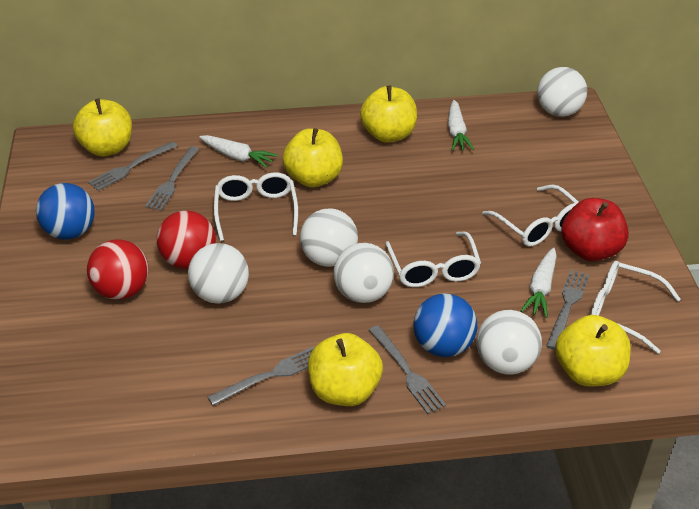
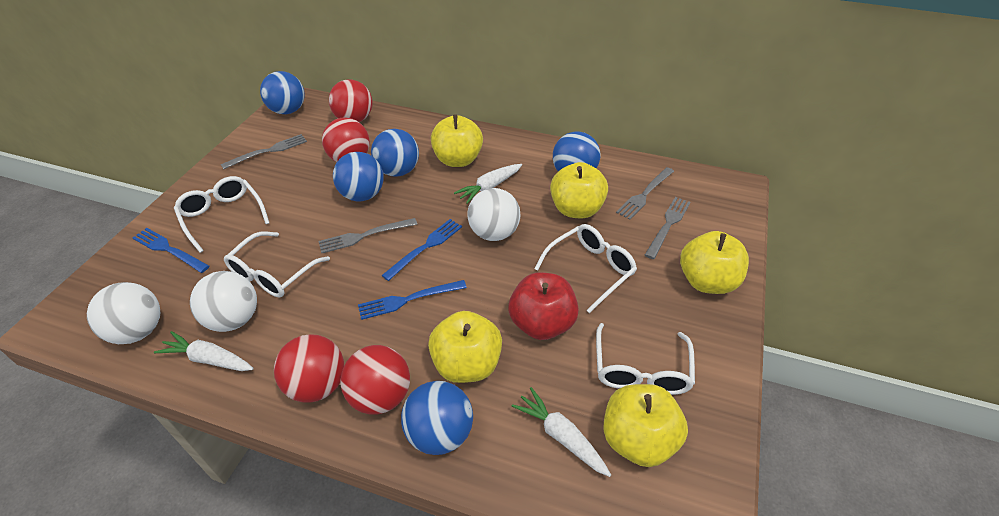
blue ball: [36,183,95,240] [413,293,477,357] = 2 -> [260,71,305,114] [333,152,384,201] [371,129,419,177] [401,381,473,455] [553,131,600,172] = 5
blue fork: none = 0 -> [132,228,209,273] [358,280,467,320] [381,219,462,281] = 3
grey fork: [88,142,177,191] [145,146,199,211] [208,346,314,406] [369,325,446,414] [546,270,589,350] = 5 -> [221,134,307,169] [319,218,417,253] [616,167,674,220] [645,197,691,259] = 4
red ball: [87,239,149,300] [157,210,216,269] = 2 -> [274,334,344,403] [322,117,370,162] [329,79,373,122] [340,345,410,415] = 4
white ball: [188,243,249,304] [300,208,358,267] [333,243,394,303] [476,310,542,375] [537,67,587,117] = 5 -> [87,282,160,344] [190,271,257,332] [467,188,520,241] = 3

